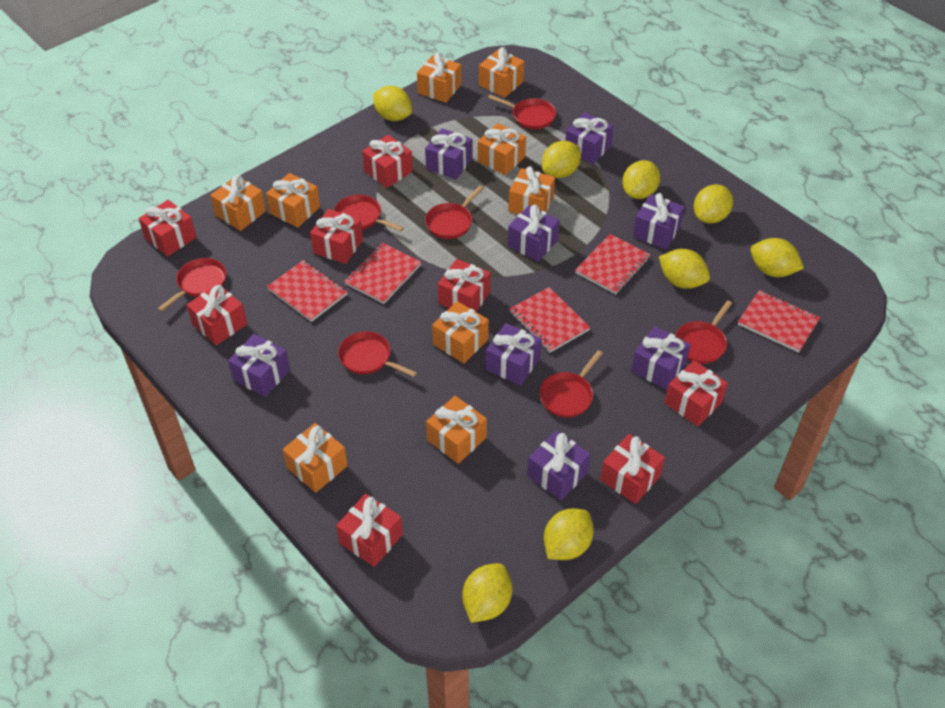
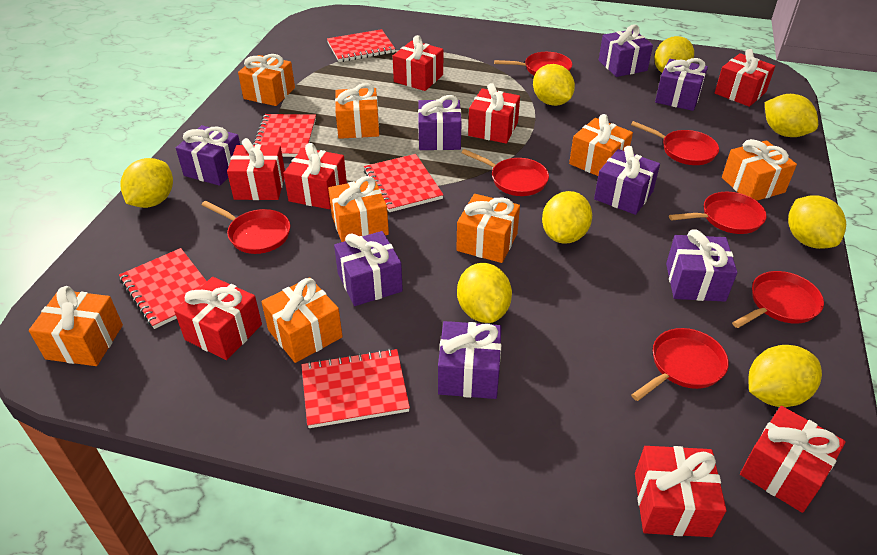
orange gift: [210,175,266,231] [266,173,320,228] [282,423,348,493] [417,53,461,103] [426,396,487,464] [432,301,489,363] [478,123,526,175] [479,47,524,98] [508,166,555,214] = 9 -> [29,286,123,366] [238,54,295,106] [261,277,343,363] [328,176,389,242] [335,83,379,139] [456,194,520,263] [569,114,633,176] [722,139,797,201] = 8

